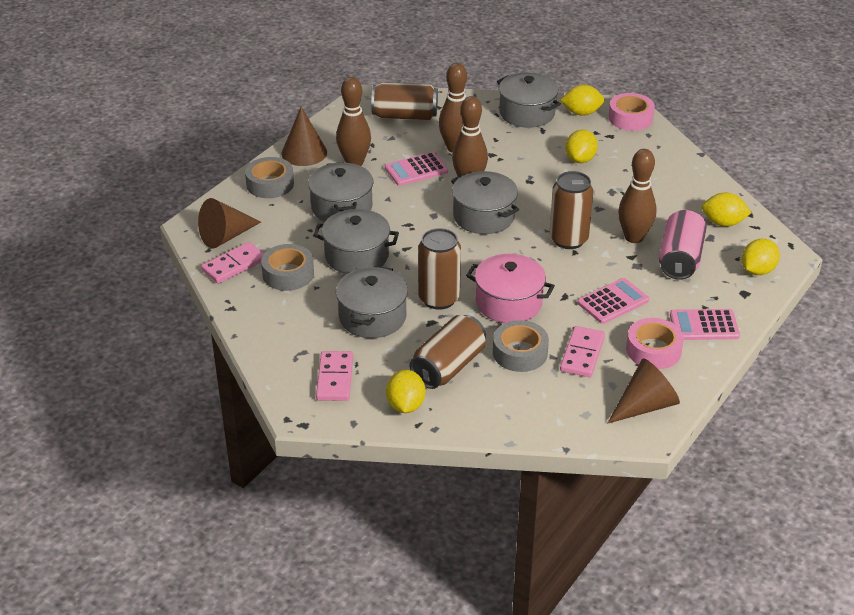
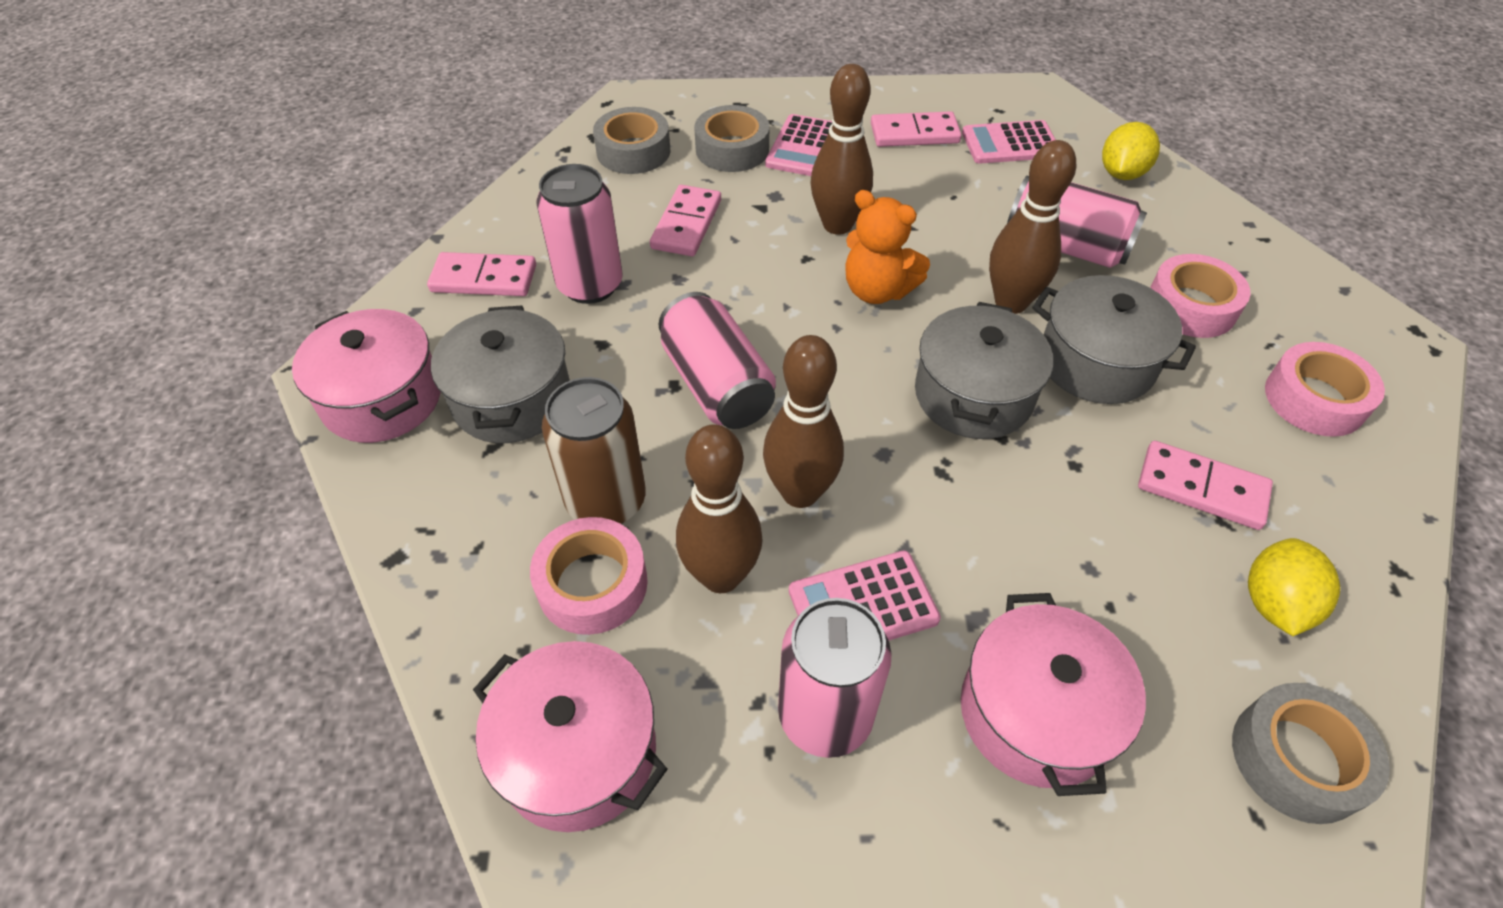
brown can: [371,82,438,120] [410,315,486,389] [418,228,461,310] [550,171,593,249] = 4 -> [542,377,646,524] = 1
brown cone: [198,198,261,249] [281,107,327,166] [607,358,680,424] = 3 -> none = 0
grey pot: [308,162,374,222] [313,209,399,274] [336,266,408,338] [451,171,519,234] [497,72,561,128] = 5 -> [431,306,570,443] [915,302,1053,439] [1032,275,1196,404] = 3
orange teddy bear: none = 0 -> [845,190,930,304] = 1
pink can: [659,209,707,280] = 1 -> [537,164,623,304] [658,292,776,429] [778,598,892,758] [1007,176,1147,268] = 4
pink domino: [201,242,264,284] [316,351,353,401] [560,326,605,377] = 3 -> [427,252,536,296] [650,185,721,256] [871,111,962,147] [1138,441,1273,530] = 4
pink pot: [466,254,555,323] = 1 -> [292,309,441,443] [473,641,667,832] [961,593,1146,796] = 3
pink tape: [608,93,655,131] [626,318,684,369] = 2 -> [530,517,648,635] [1150,254,1250,338] [1265,342,1385,437] = 3
yellow lemon: [386,370,425,413] [560,85,604,116] [565,130,598,163] [702,192,751,227] [742,239,780,275] = 5 -> [1102,122,1160,180] [1248,538,1340,636] = 2

